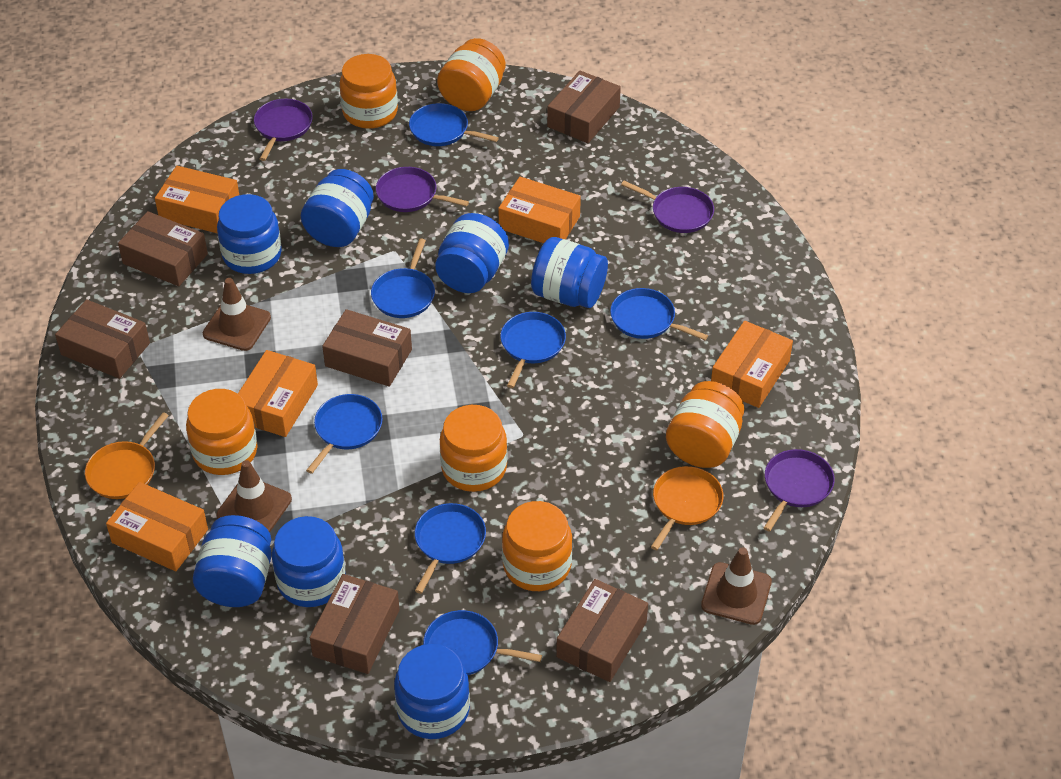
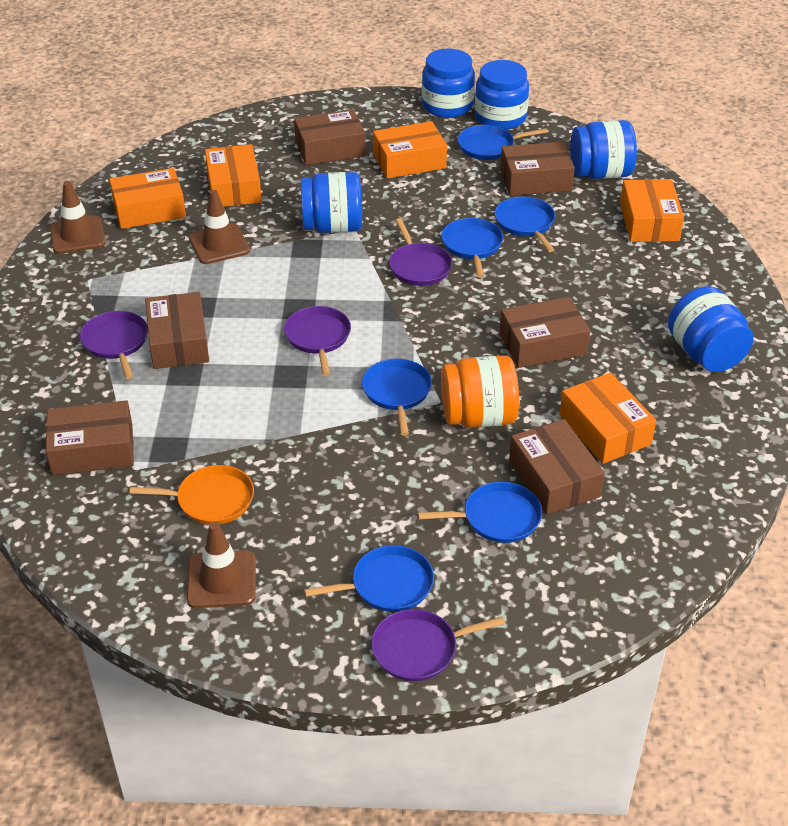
blue jar: [193,515,272,607] [217,194,282,274] [272,516,346,607] [301,169,374,247] [394,644,470,739] [435,213,509,293] [531,237,608,308] = 7 -> [301,172,362,233] [422,49,475,118] [475,60,529,130] [570,120,637,179] [668,286,754,372] = 5
blue pan: [306,394,383,474] [371,238,435,318] [409,103,499,146] [415,503,486,594] [423,610,542,675] [500,312,566,388] [610,288,708,340] = 7 -> [304,545,434,612] [362,359,432,436] [418,482,542,543] [441,218,503,278] [458,125,548,160] [494,197,555,252] = 6
orange jar: [186,389,258,475] [340,54,398,129] [437,38,506,111] [440,405,508,492] [502,501,573,591] [666,381,744,468] = 6 -> [441,355,519,428] = 1
orange pan: [85,412,169,499] [651,466,724,550] = 2 -> [130,465,254,525] = 1

